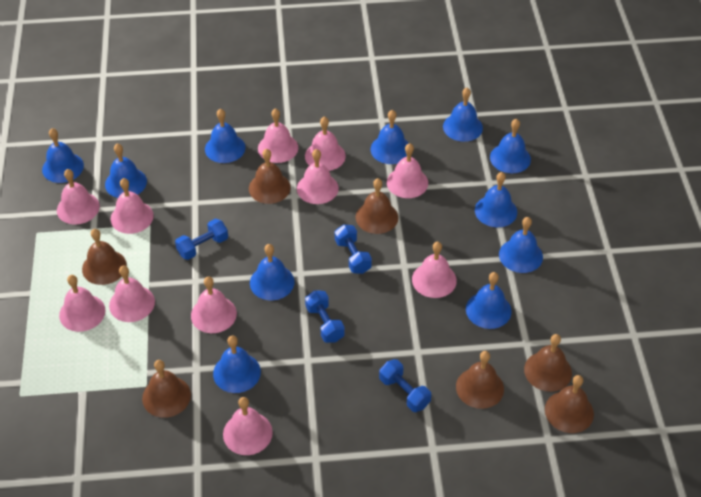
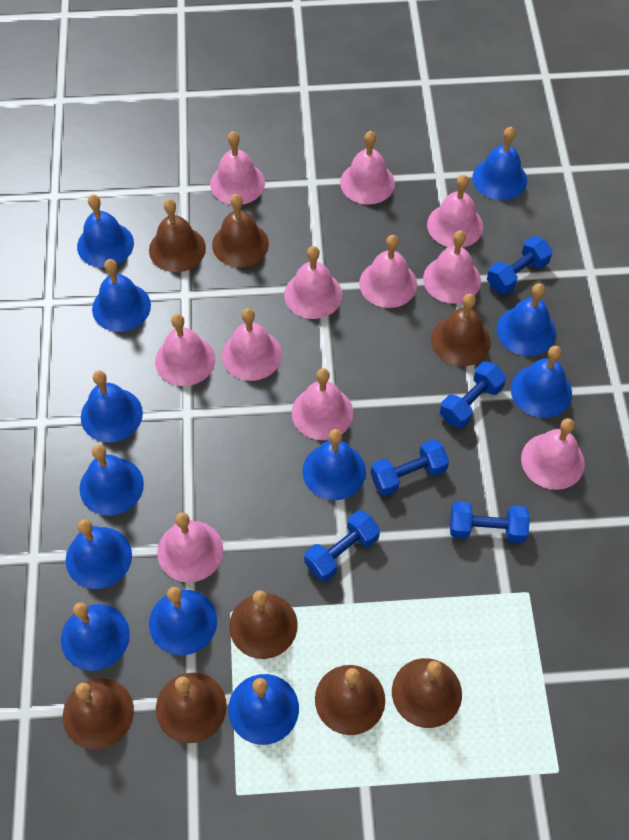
blue bell: [42,128,84,183] [105,143,147,198] [205,109,246,163] [213,336,261,393] [250,244,295,300] [370,110,409,164] [443,88,483,142] [466,272,511,329] [475,172,517,227] [490,119,531,173] [499,217,543,273] = 11 -> [61,602,130,671] [66,519,132,589] [77,195,134,268] [80,445,144,516] [81,371,143,442] [92,259,151,332] [149,587,217,655] [228,674,299,745] [302,429,366,500] [473,127,527,200] [497,283,556,356] [511,346,572,418] = 12
blue dumbbell: [175,219,228,260] [305,290,345,343] [335,224,372,274] [379,359,431,412] = 4 -> [304,510,380,582] [370,439,449,496] [440,361,506,429] [450,501,530,543] [487,236,553,294] = 5
brown bell: [82,229,127,285] [142,360,191,418] [249,149,291,204] [356,178,398,234] [456,351,504,409] [524,334,572,392] [545,375,594,433] = 7 -> [63,678,134,750] [149,199,206,272] [156,673,227,743] [212,194,269,267] [229,590,298,659] [315,665,385,735] [392,658,462,728] [431,294,491,366] = 8

